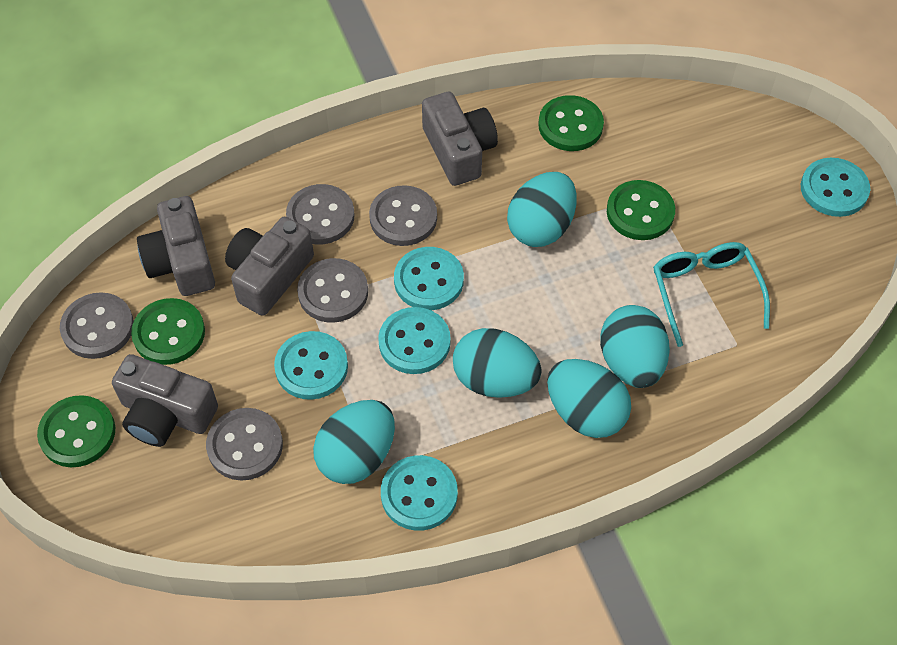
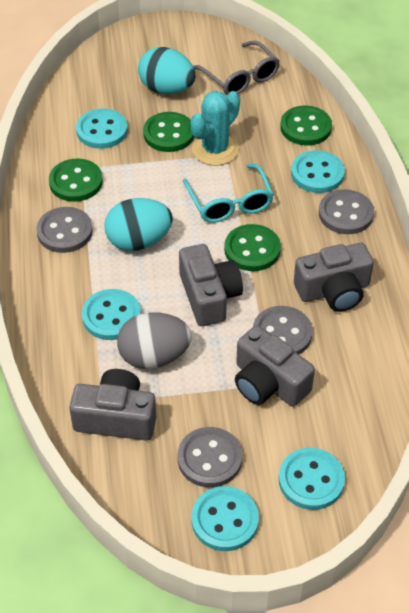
grey button: [60,292,134,359] [206,408,283,481] [286,184,354,244] [297,258,368,323] [369,185,437,246] = 5 -> [36,207,93,253] [178,427,242,488] [253,306,313,354] [319,189,374,234] = 4
grey egg: none = 0 -> [117,312,192,369] = 1
grey glasses: none = 0 -> [193,41,280,95] = 1
turquoise cactus: none = 0 -> [191,91,240,166] = 1
turquoise egg: [313,400,395,484] [453,328,542,398] [507,172,577,247] [547,359,631,438] [600,305,670,388] = 5 -> [104,198,173,251] [138,47,195,94] = 2

